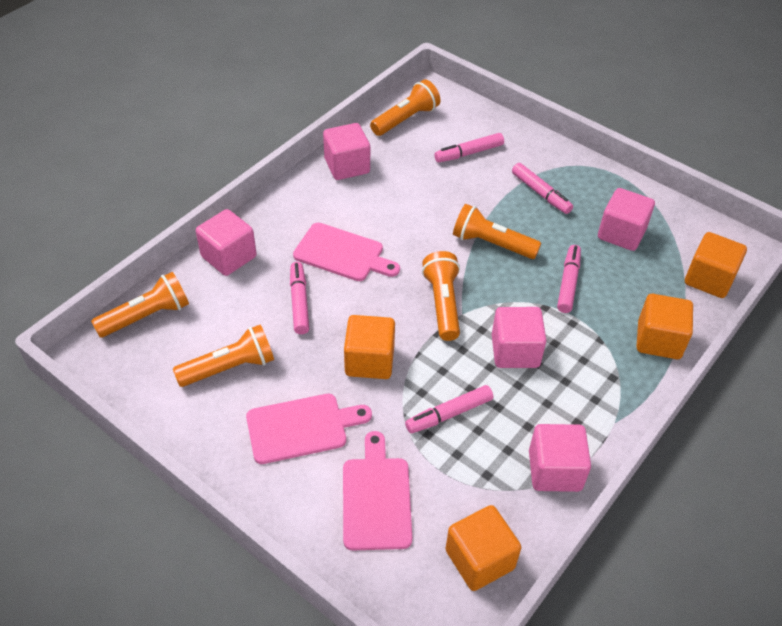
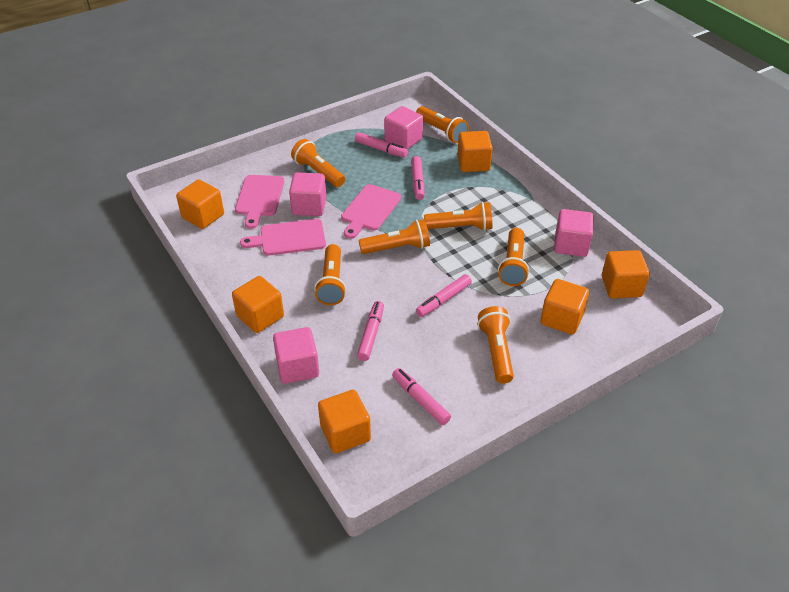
orange cube: [344,315,395,379] [446,505,521,591] [636,294,693,359] [685,232,747,298] = 4 -> [176,179,224,229] [232,276,284,333] [318,390,371,453] [457,131,493,172] [541,279,589,335] [602,250,650,299] = 6
orange flashlight: [91,272,189,338] [173,325,274,387] [370,80,440,136] [422,251,460,341] [453,204,541,259] = 5 -> [291,139,345,187] [314,244,346,305] [359,219,430,254] [416,106,469,143] [424,202,492,231] [478,306,514,384] [498,228,529,286] = 7
pink cube: [196,209,257,276] [323,123,370,180] [492,307,547,368] [529,424,591,492] [598,188,655,251] = 5 -> [273,327,319,384] [289,173,326,216] [384,106,423,149] [554,209,594,257] = 4

